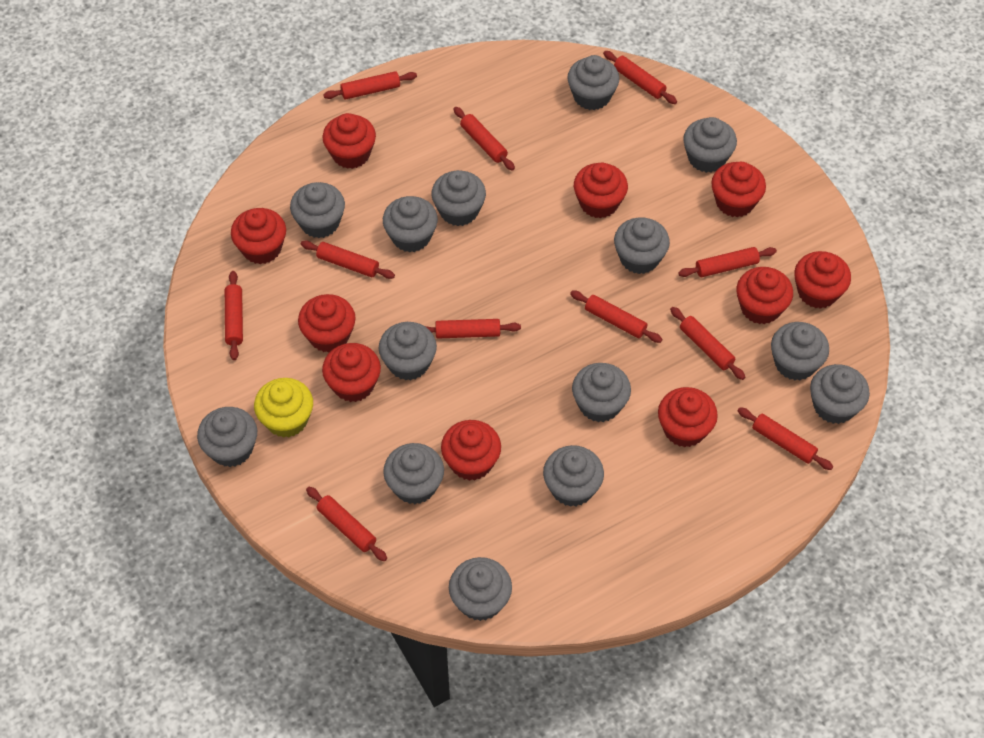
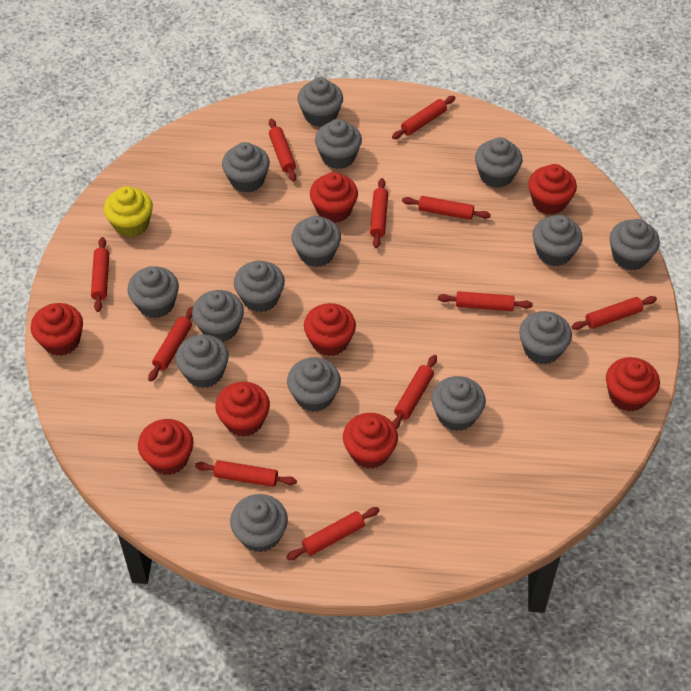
grey cupcake: [197,407,257,467] [290,182,345,238] [379,322,437,380] [383,196,438,252] [383,443,444,504] [431,170,486,226] [449,557,512,621] [543,445,604,507] [567,55,620,110] [572,363,631,422] [614,217,670,274] [683,117,737,173] [771,322,829,380] [810,364,870,424] = 14 -> [127,266,179,318] [176,334,229,388] [192,290,244,342] [222,142,270,193] [230,494,288,552] [234,261,285,312] [287,358,341,412] [291,216,341,267] [297,77,343,127] [315,119,362,169] [431,376,486,431] [475,137,523,188] [519,311,572,364] [533,215,583,266] [610,219,660,270] = 15
red cupcake: [231,208,286,264] [298,294,356,353] [322,113,376,169] [322,343,381,402] [441,420,501,481] [574,163,628,218] [658,387,718,447] [711,162,766,217] [737,267,793,324] [794,251,851,309] = 10 -> [30,303,83,356] [138,419,194,475] [215,382,270,437] [304,303,356,356] [310,172,358,223] [343,413,398,469] [528,164,577,215] [606,357,660,412] = 8

